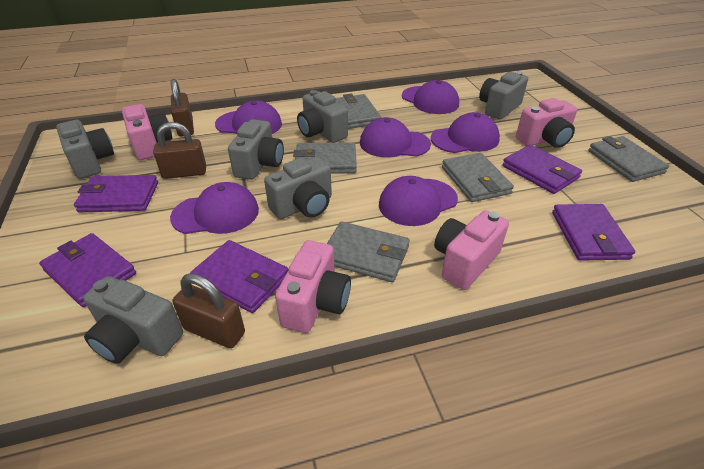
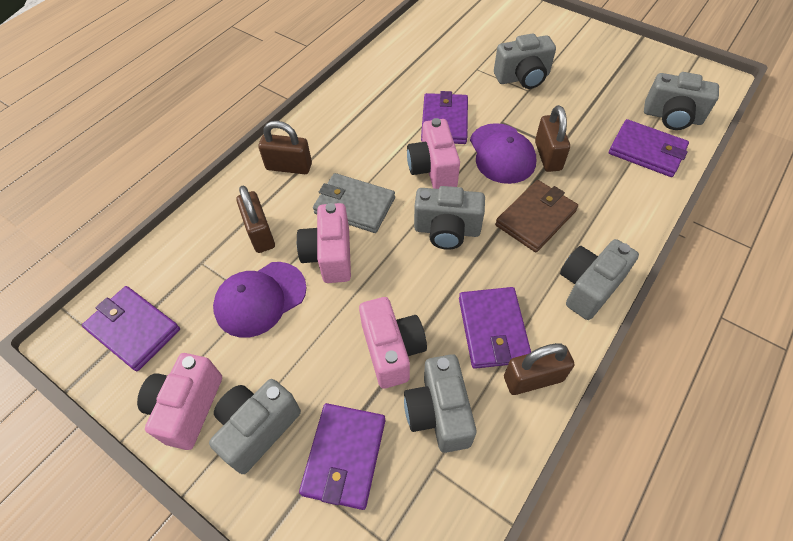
brown padlock: [153,122,206,179] [171,79,194,137] [172,273,245,348] = 3 -> [236,186,275,253] [258,121,312,174] [504,343,575,395] [535,105,570,172] = 4
brown wallet: none = 0 -> [495,180,578,252] = 1
grey wallet: [293,142,357,174] [327,221,410,282] [336,94,381,129] [442,153,514,202] [588,136,669,182] = 5 -> [313,173,395,233] = 1
purple cap: [170,182,259,234] [215,101,282,134] [360,117,431,157] [379,176,458,226] [402,80,459,114] [431,112,500,153] = 6 -> [213,262,307,338] [470,123,536,184] = 2

